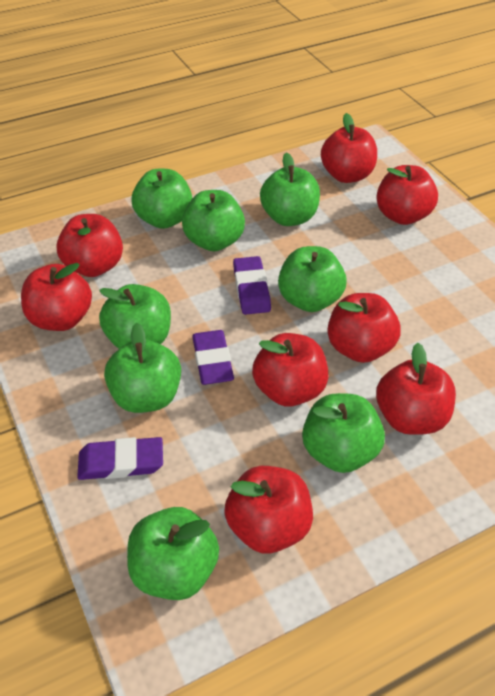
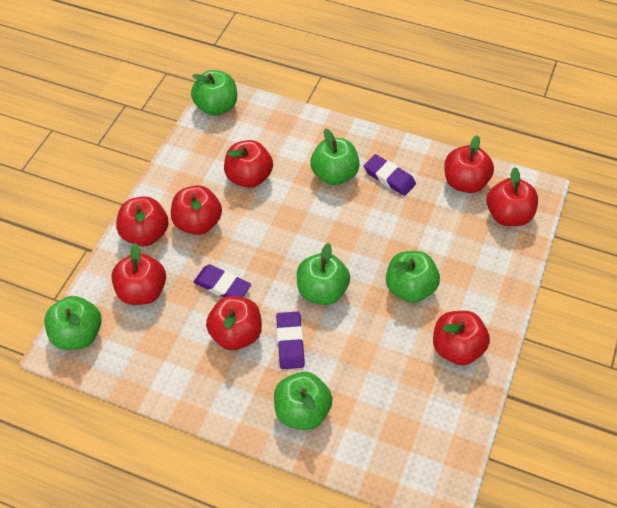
green apple: [99,284,171,349] [104,323,181,413] [127,507,219,600] [132,169,192,229] [182,190,245,251] [260,152,320,226] [278,246,346,312] [302,393,385,473] = 8 -> [44,296,102,350] [191,70,237,116] [274,372,332,430] [297,243,350,305] [310,128,360,185] [386,251,440,303] = 6

